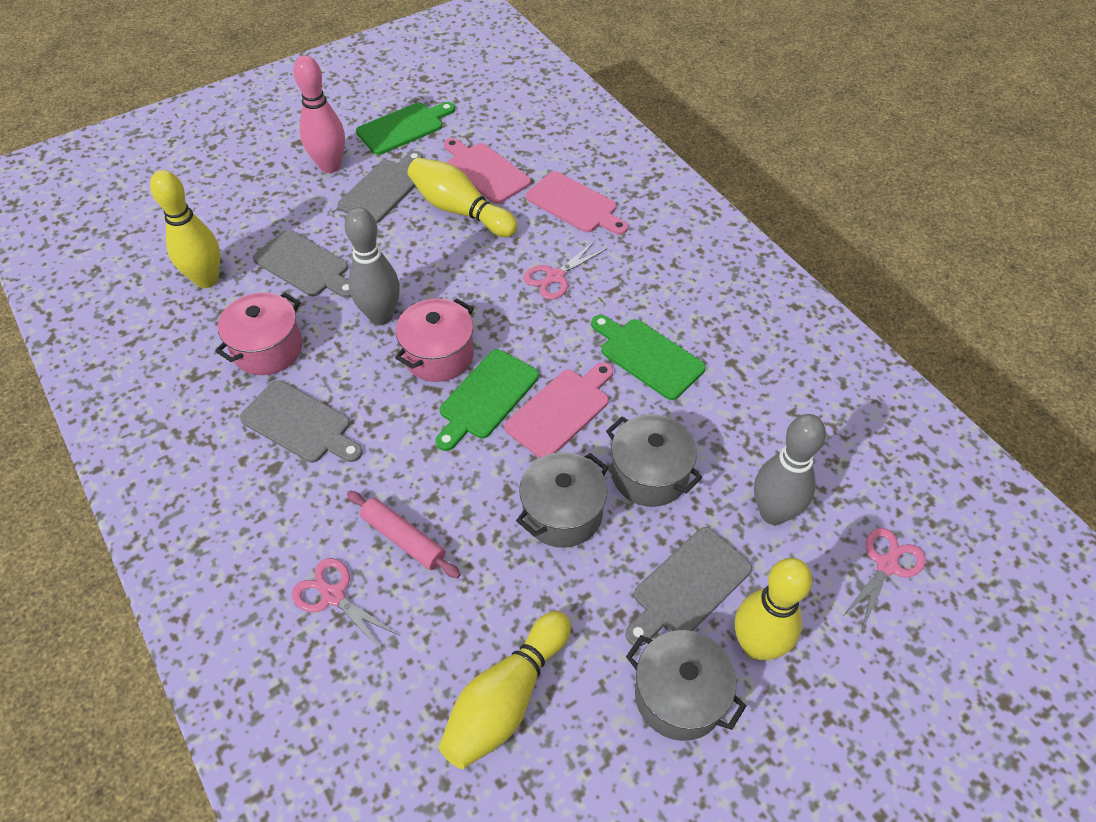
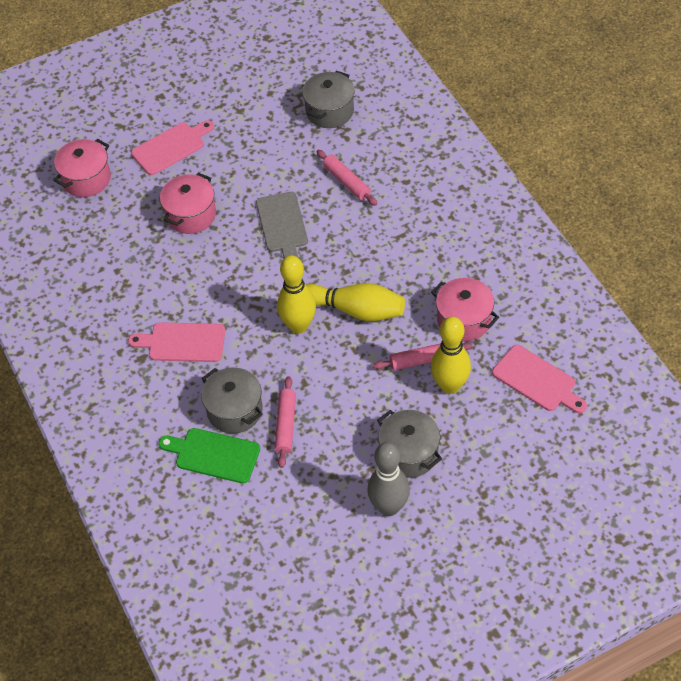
green cutting board: [356,102,455,155] [436,349,539,451] [591,315,706,400] = 3 -> [159,428,260,483] = 1
grey bowling pin: [344,207,400,325] [754,414,826,525] = 2 -> [367,442,410,516] = 1
grey cutting board: [240,380,363,463] [253,230,351,298] [337,151,423,223] [625,527,752,646] = 4 -> [256,192,308,258] = 1
pink bowling pin: [293,55,345,173] = 1 -> none = 0
pink pot: [215,292,302,375] [395,298,474,382] = 2 -> [54,139,111,197] [160,173,216,234] [431,278,499,342] = 3
pink rolling pin: [347,491,461,578] = 1 -> [274,376,296,468] [317,150,377,206] [373,342,473,370] = 3
pink scissors: [292,558,400,652] [523,241,607,300] [841,528,926,630] = 3 -> none = 0
yellow bowling pin: [150,170,220,288] [408,157,518,237] [439,611,571,769] [735,558,812,660] = 4 -> [277,255,316,334] [306,283,405,321] [431,317,471,394] = 3

